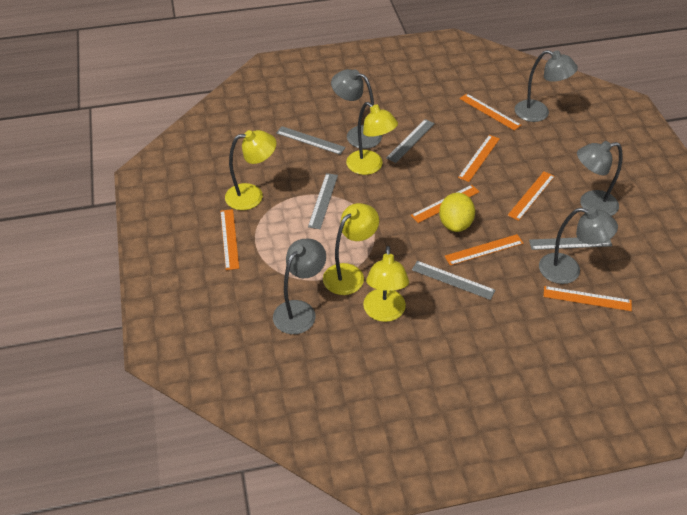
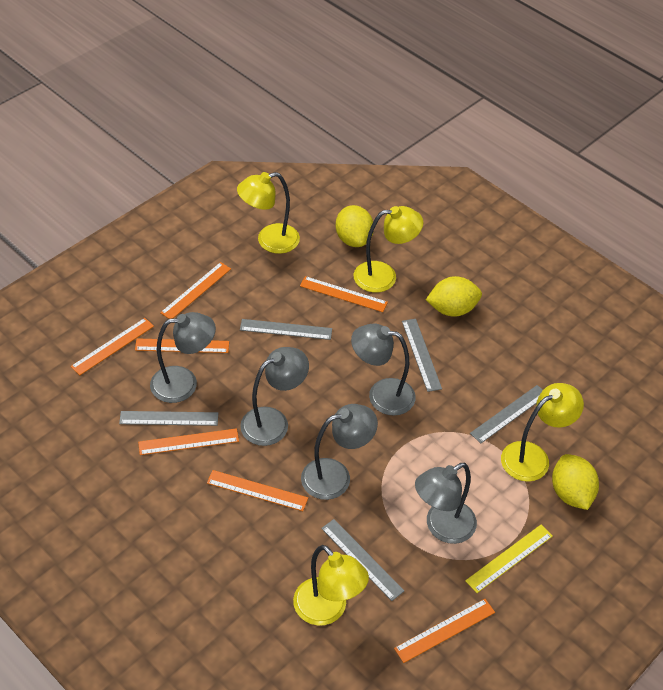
yellow lemon: [439,193,475,232] = 1 -> [336,205,374,247] [426,276,482,317] [552,454,599,510] = 3
yellow ruler: none = 0 -> [465,525,553,593] = 1

